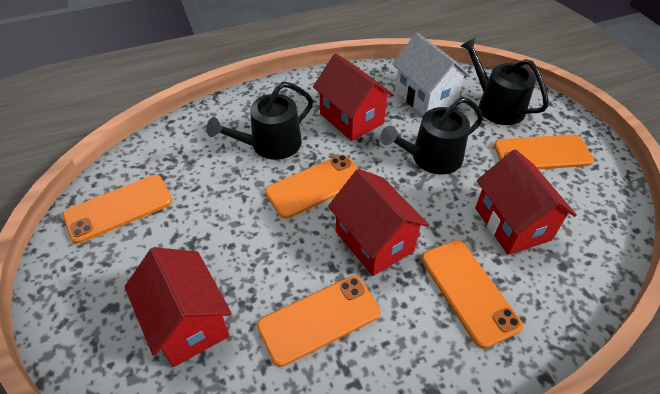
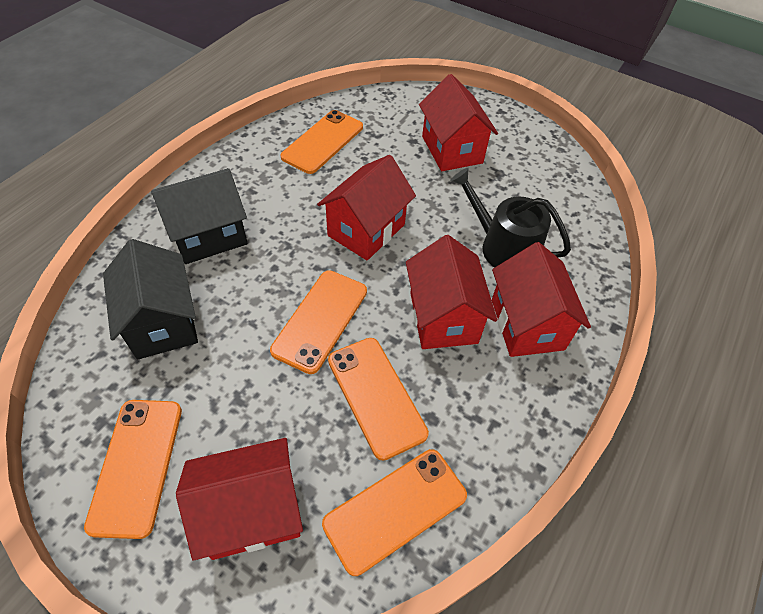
black house: none = 0 -> [103,239,198,360] [151,168,248,264] = 2
black watering can: [206,82,313,160] [380,97,483,175] [461,38,549,125] = 3 -> [450,168,571,268] = 1
red house: [124,247,232,367] [313,53,394,141] [328,169,429,276] [475,149,577,255] = 4 -> [176,438,303,560] [317,155,416,260] [406,235,497,349] [419,74,498,171] [492,242,591,357] = 5
white house: [392,33,471,115] = 1 -> none = 0

